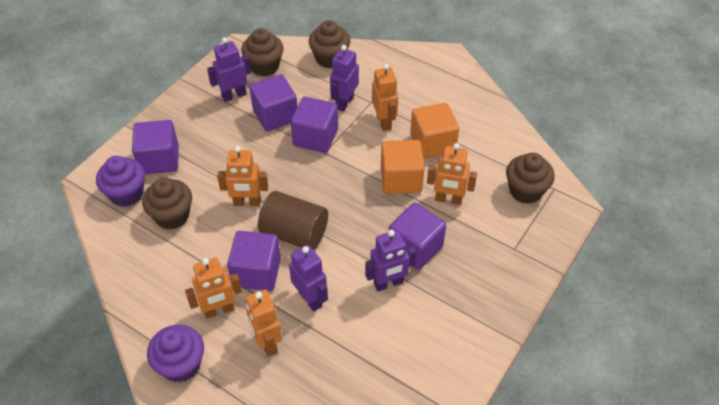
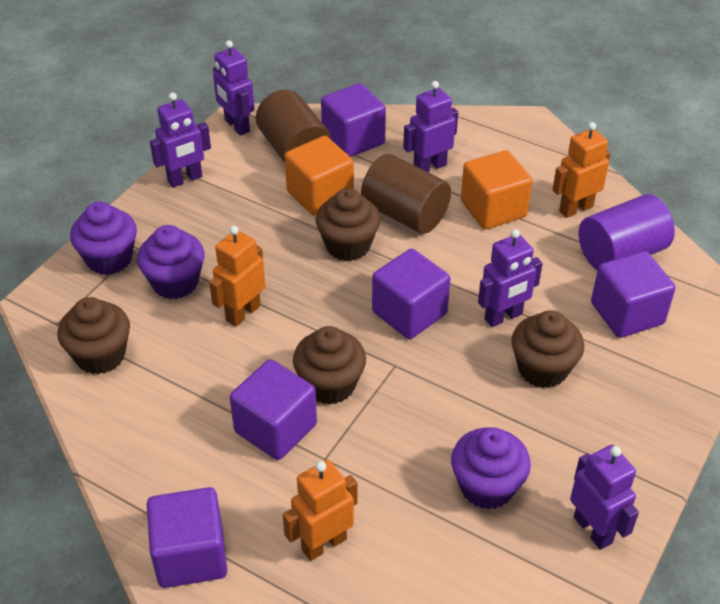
brown cylinder: [258,191,328,250] = 1 -> [256,90,331,163] [361,154,451,234] = 2
orange robot: [185,258,242,319] [217,146,268,206] [246,289,282,356] [372,64,398,131] [427,143,477,205] = 5 -> [209,226,266,327] [283,460,357,561] [552,122,611,218] = 3
purple cupcake: [96,156,145,207] [147,325,204,382] = 2 -> [70,202,137,275] [137,225,205,299] [451,427,531,510] = 3
purple cylinder: none = 0 -> [579,194,675,270] = 1
purple robot: [207,37,251,102] [289,245,328,312] [330,45,359,112] [365,230,416,291] = 4 -> [150,93,211,188] [213,40,255,136] [403,81,458,172] [478,229,543,327] [570,445,639,550] = 5

